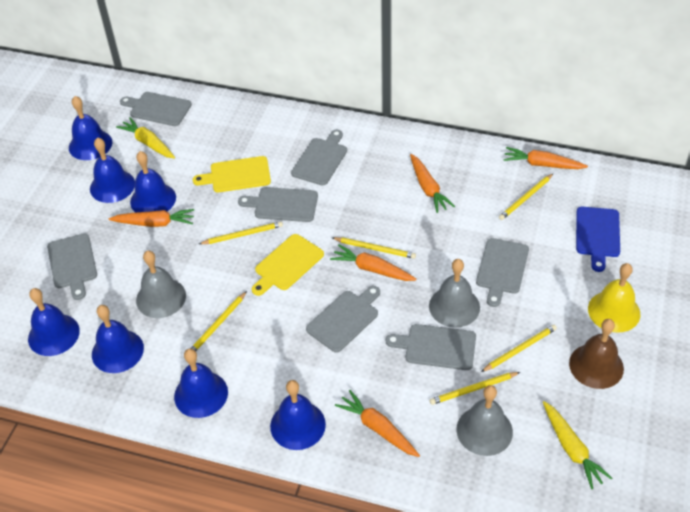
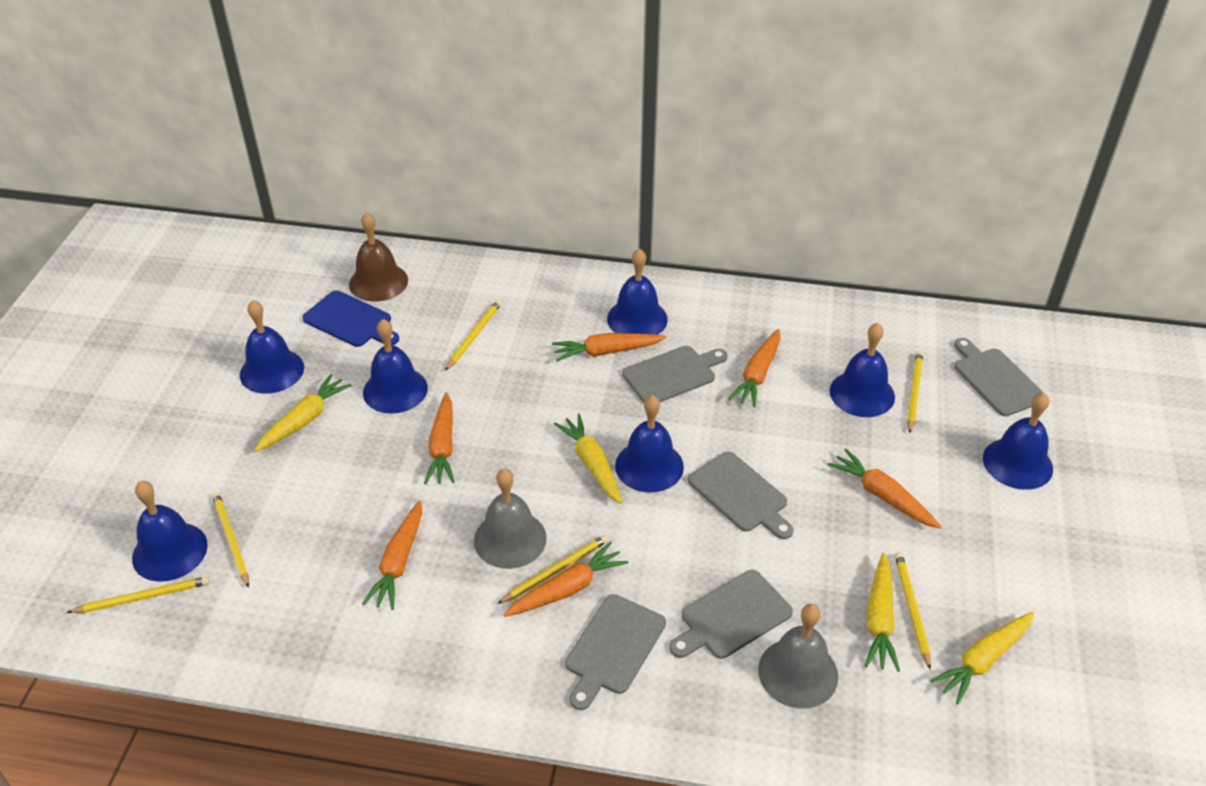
grey bell: [136,251,186,318] [429,259,480,328] [456,385,513,456] = 3 -> [474,469,547,569] [758,604,838,709] = 2
grey cutting board: [47,233,97,300] [120,92,192,126] [238,187,318,222] [291,130,347,186] [306,286,380,353] [386,324,476,370] [476,238,529,307] = 7 -> [565,594,666,710] [622,346,728,403] [669,570,793,659] [688,451,794,539] [954,338,1043,416] = 5
orange carrot: [109,209,194,227] [330,244,417,281] [335,390,420,457] [410,154,455,213] [503,147,588,169] = 5 -> [362,501,422,610] [424,392,455,484] [504,541,629,617] [552,333,666,362] [728,329,781,407] [828,449,942,529] = 6
yellow bell: [588,263,640,333] = 1 -> none = 0
yellow carrot: [116,117,175,159] [543,401,612,489] = 2 -> [254,374,352,452] [554,414,622,504] [865,553,900,672] [930,612,1034,704] = 4
yellow cutting board: [193,156,271,192] [252,234,324,296] = 2 -> none = 0

